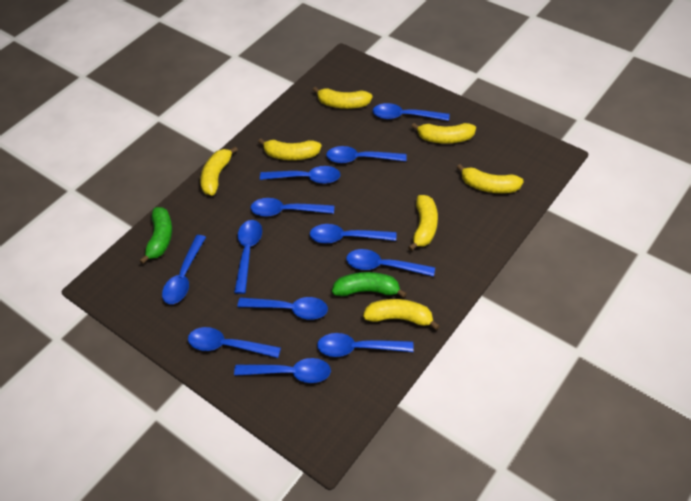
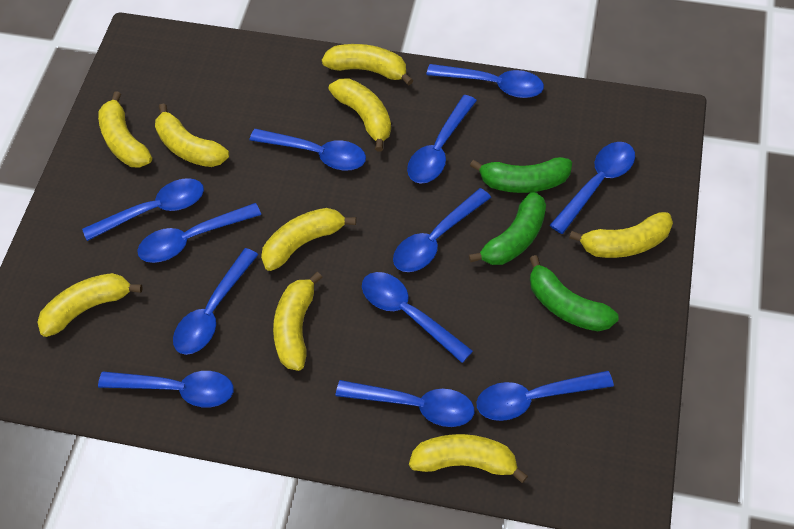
green banana: [139,207,172,264] [332,272,407,298] = 2 -> [469,191,546,265] [470,157,572,193] [529,255,619,331] = 3
yellow banana: [200,146,238,196] [258,138,322,160] [313,87,372,109] [363,299,440,330] [408,195,438,251] [411,123,476,144] [457,164,524,193] = 7 -> [37,273,143,337] [98,91,152,168] [155,103,229,167] [261,208,356,271] [273,272,323,371] [322,44,413,86] [329,78,391,152] [409,434,528,483] [569,212,673,258] = 9

